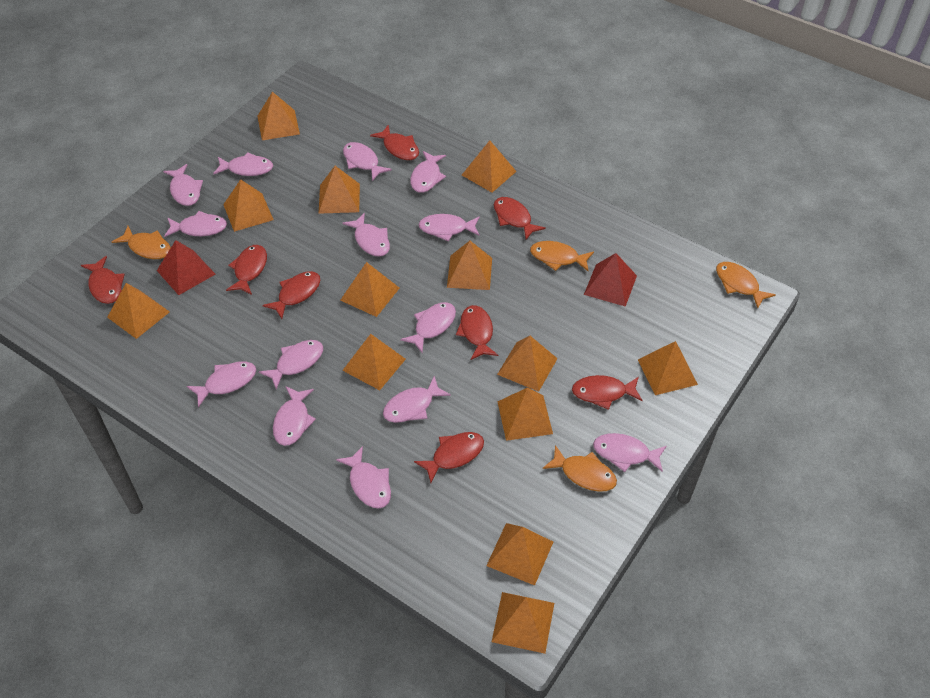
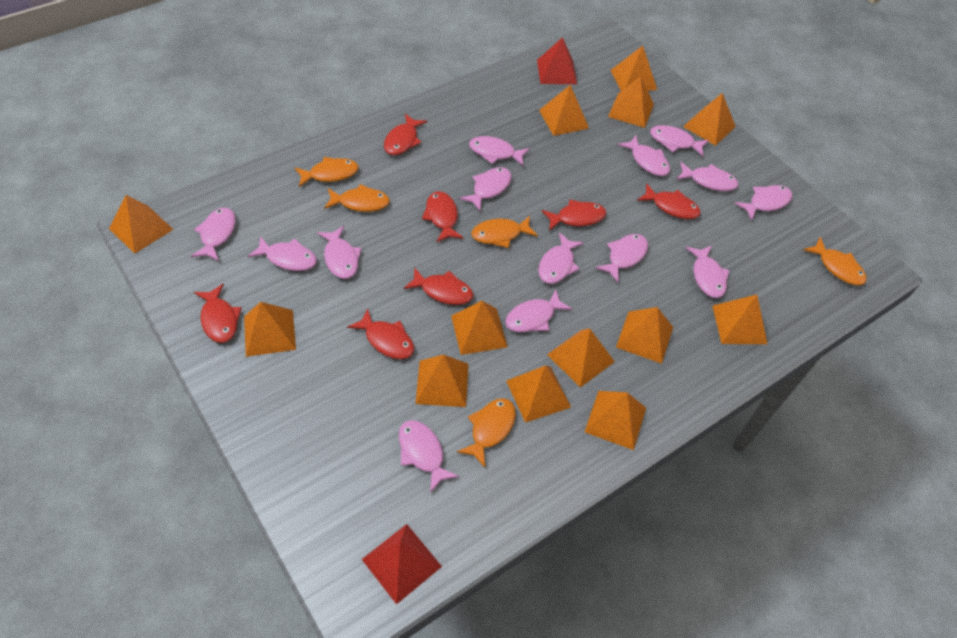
orange fish: [112,226,171,259] [530,241,594,271] [542,445,617,492] [716,262,776,308] = 4 -> [295,157,359,187] [324,184,390,212] [457,398,516,468] [472,216,538,248] [803,237,867,285] = 5
red fish: [81,256,125,304] [226,245,267,295] [262,271,320,319] [370,124,419,160] [414,432,484,483] [456,305,498,360] [494,197,546,240] [572,375,643,410] = 8 -> [194,284,242,343] [347,308,414,359] [384,114,427,155] [403,267,473,305] [422,191,463,242] [542,200,606,231] [637,183,701,219] = 7

